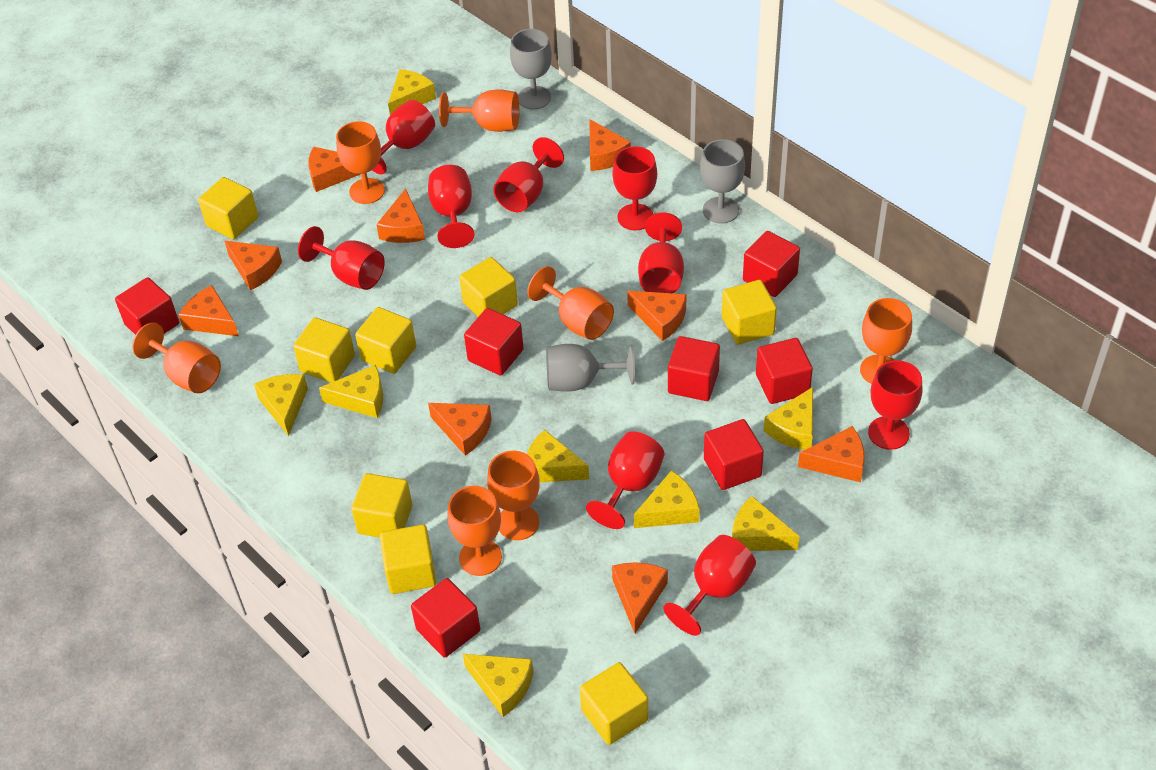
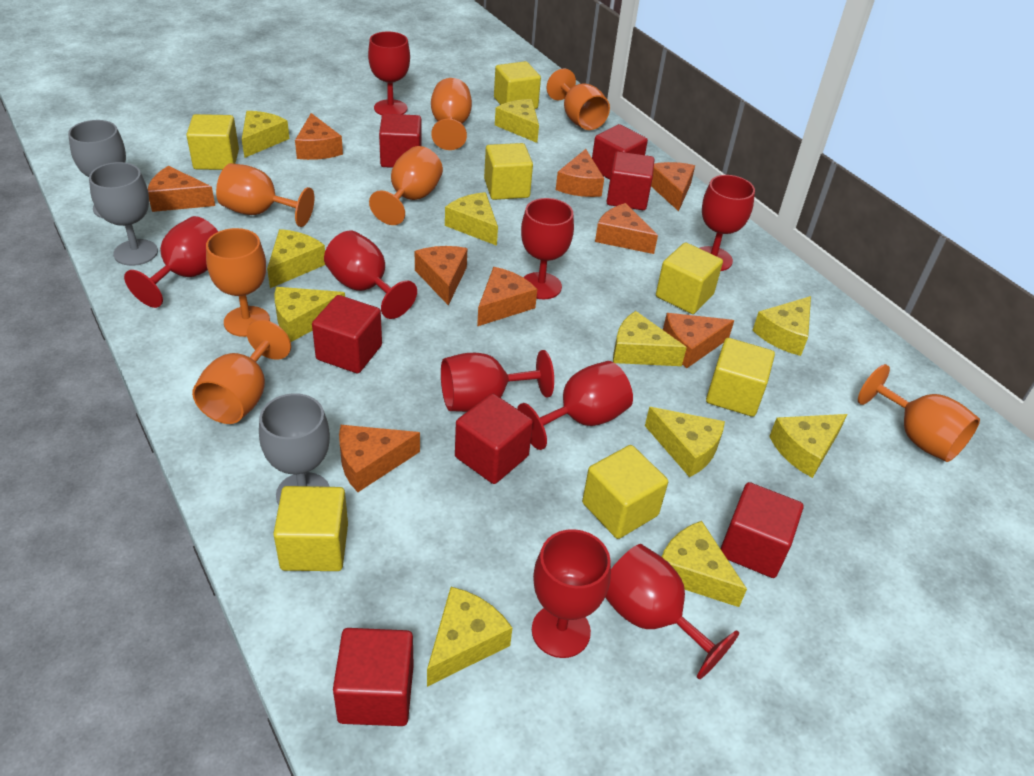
yellow cheese: [254,374,308,436] [319,365,383,418] [388,69,436,115] [463,654,534,717] [527,429,589,482] [634,471,700,528] [732,496,800,551] [764,387,813,450] = 8 -> [242,111,290,158] [267,229,325,288] [274,287,345,342] [427,587,512,687] [445,192,498,246] [495,99,539,143] [613,311,687,366] [645,407,725,477] [662,521,747,607] [753,296,811,356] [769,414,848,478] = 11
yellow cube: [198,177,258,239] [293,317,355,383] [351,473,412,538] [355,307,416,374] [380,524,437,594] [459,257,518,317] [580,662,648,745] [722,280,777,345] = 8 -> [186,114,239,170] [273,486,348,571] [484,143,533,200] [494,61,541,109] [582,445,668,539] [656,242,723,314] [706,338,775,417] = 7

